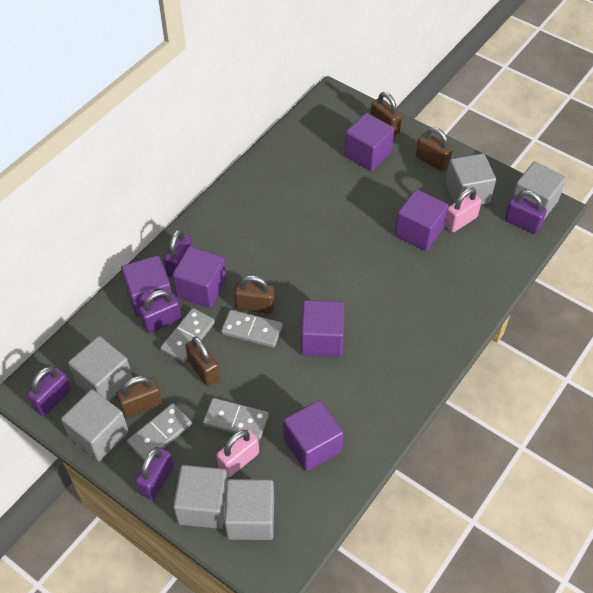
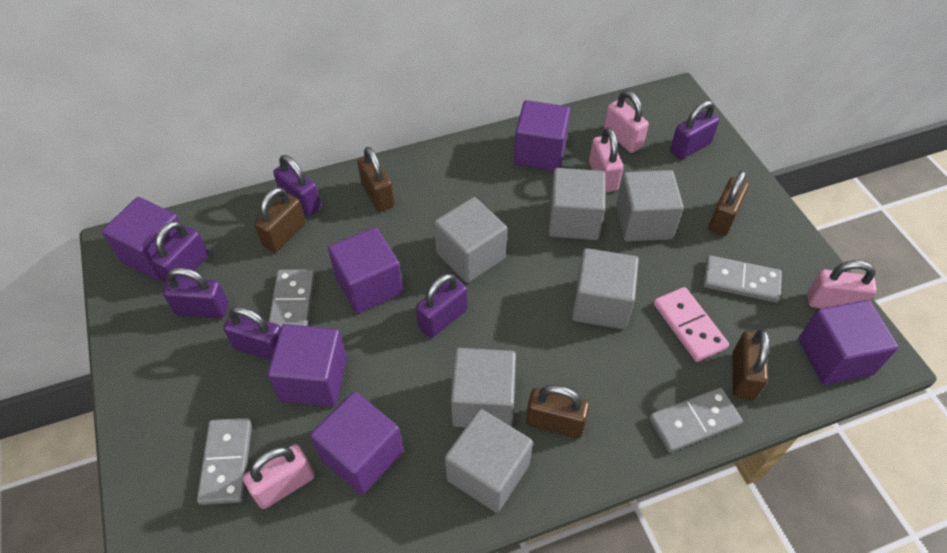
pink domino: none = 0 -> [654,287,729,362] = 1
pink padlock: [216,429,259,477] [445,188,482,232] = 2 -> [243,444,315,509] [589,127,623,192] [604,91,649,153] [807,260,877,308] = 4
purple padlock: [27,367,71,416] [135,447,174,500] [139,290,182,333] [164,229,193,277] [505,190,547,234] = 5 -> [151,221,209,283] [163,267,229,318] [223,306,281,360] [273,155,321,217] [416,274,468,338] [670,100,720,159] = 6

